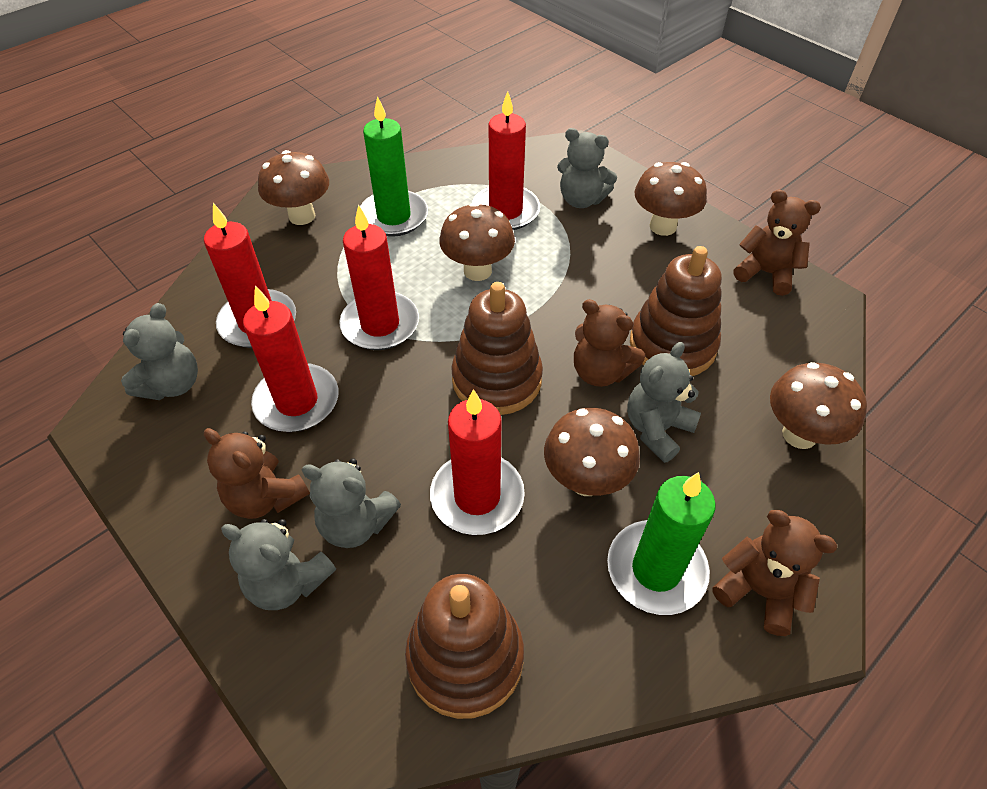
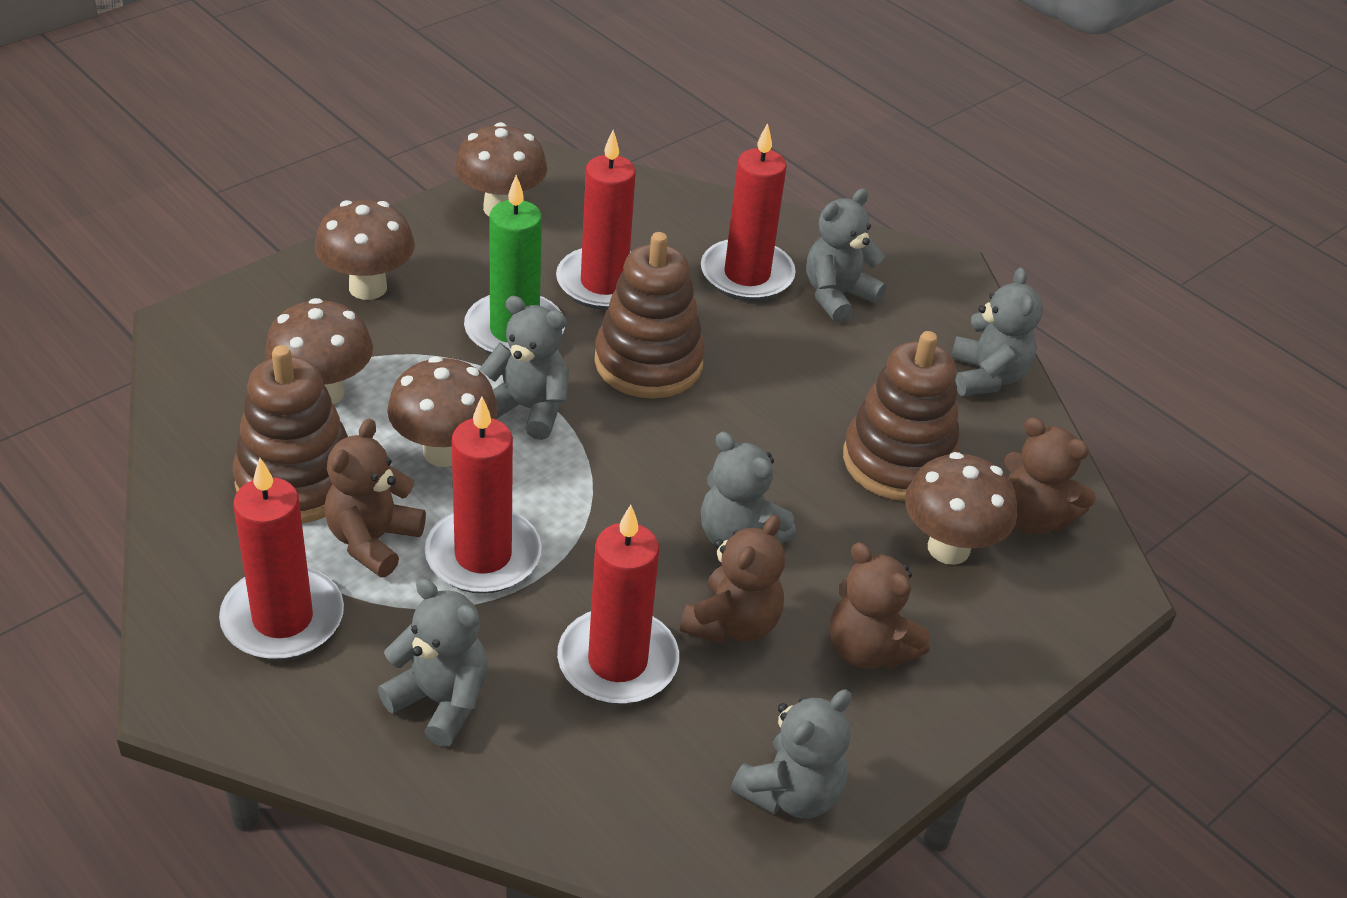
green candle: [360,96,428,237] [607,472,716,615] = 2 -> [464,175,565,354] = 1
grey teddy bear: [121,303,198,400] [221,519,336,610] [302,459,401,548] [557,128,617,208] [627,342,701,463] = 5 -> [378,578,488,747] [480,296,569,440] [701,431,796,545] [731,689,851,818] [806,189,886,323] [951,267,1043,396] = 6

